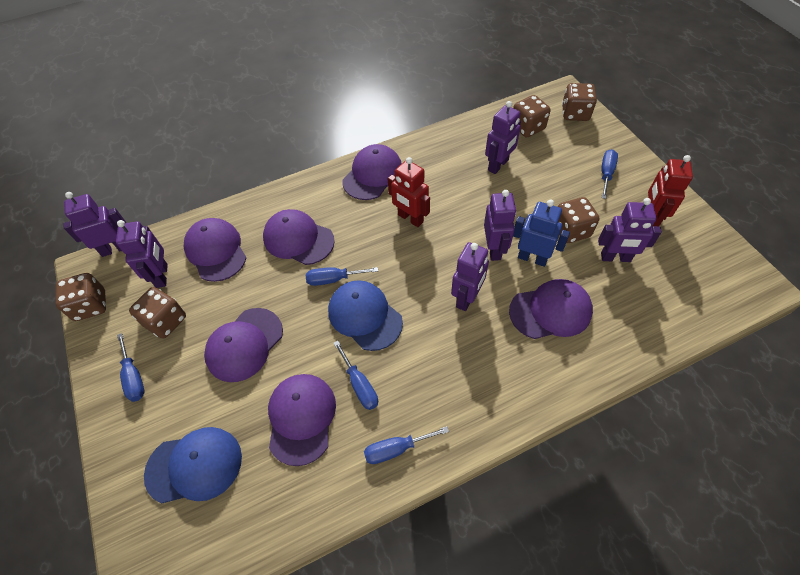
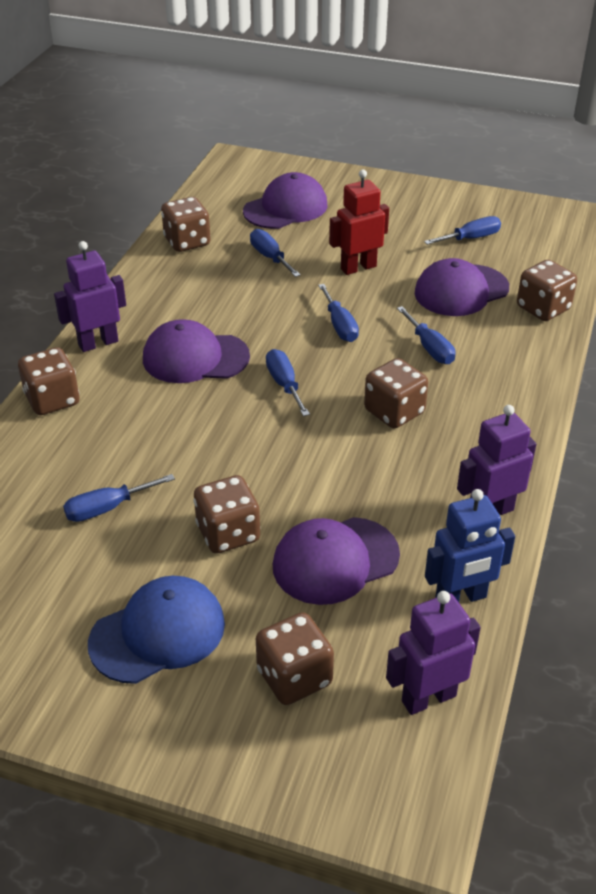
blue cap: [144,427,242,503] [328,280,403,351] = 2 -> [88,576,225,684] = 1
blue screwdriver: [117,333,144,402] [306,267,378,286] [334,341,378,410] [364,426,449,464] [601,149,618,199] = 5 -> [63,474,175,522] [250,229,301,277] [266,349,310,416] [318,284,359,342] [397,306,456,364] [424,216,501,245] = 6
brown dice: [55,273,106,321] [129,287,186,339] [513,95,551,138] [558,197,599,243] [562,83,597,121] = 5 -> [18,347,79,415] [161,197,211,252] [193,475,260,554] [256,612,334,705] [364,358,428,428] [517,260,577,321] = 6
purple cap: [184,218,247,282] [204,308,283,382] [263,209,335,265] [268,374,336,466] [342,144,402,200] [509,279,593,339] = 6 -> [143,319,250,383] [243,172,327,229] [273,517,400,605] [415,258,509,316] = 4
purple robot: [63,192,127,257] [116,220,168,288] [451,242,489,311] [484,190,516,261] [485,101,521,174] [598,198,662,262] = 6 -> [54,241,126,352] [386,591,481,715] [457,405,536,515] = 3
red robot: [388,157,430,227] [648,155,693,227] = 2 -> [329,170,389,275] = 1

